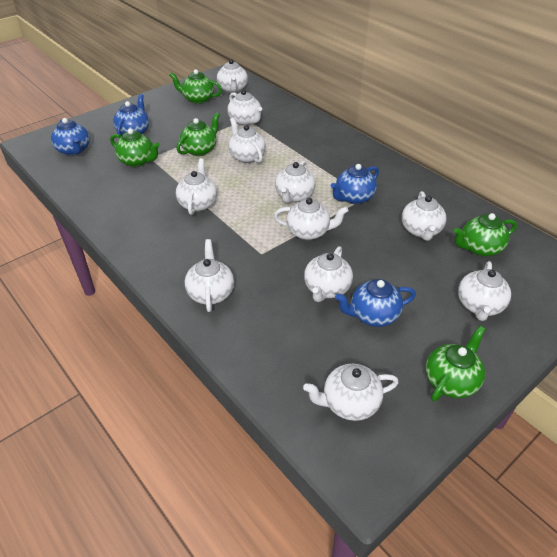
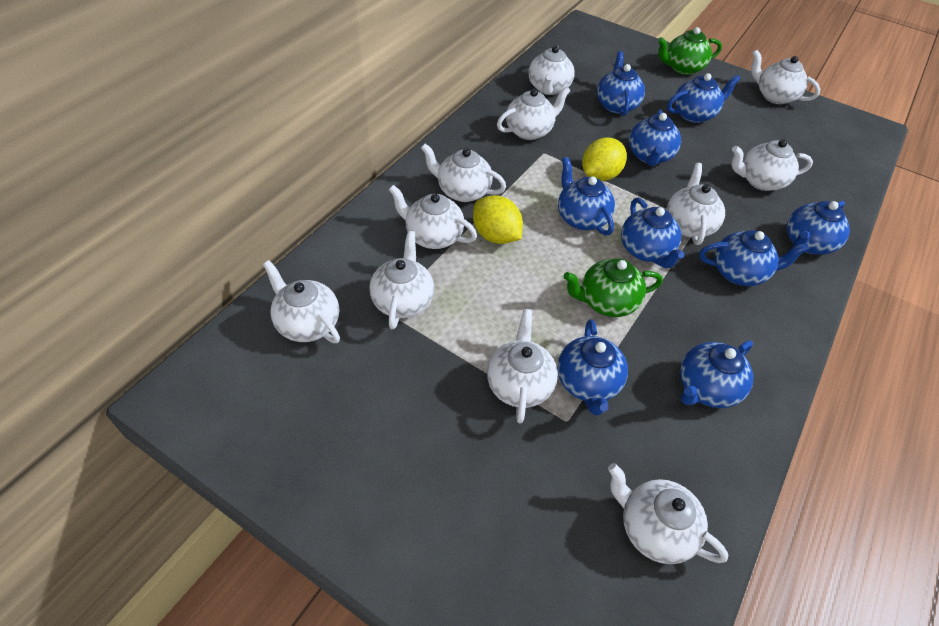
blue teapot: [51,118,90,156] [113,94,149,137] [331,164,379,204] [335,279,416,327] = 4 -> [557,319,628,415] [558,157,615,236] [597,51,645,116] [621,198,685,268] [629,110,681,166] [667,73,741,123] [680,340,754,408] [699,230,809,286] [787,201,850,255] = 9
green teapot: [110,129,160,167] [170,69,222,104] [177,112,220,156] [426,326,485,402] [454,213,517,256] = 5 -> [563,258,663,317] [658,27,722,75] = 2
yellow lemon: none = 0 -> [473,195,523,244] [582,137,627,181] = 2

